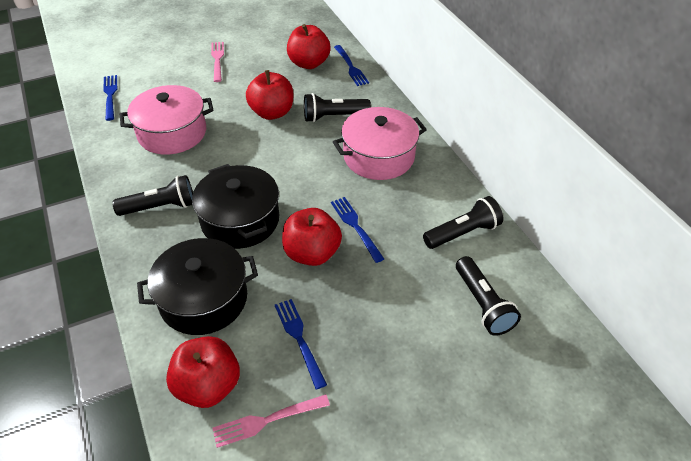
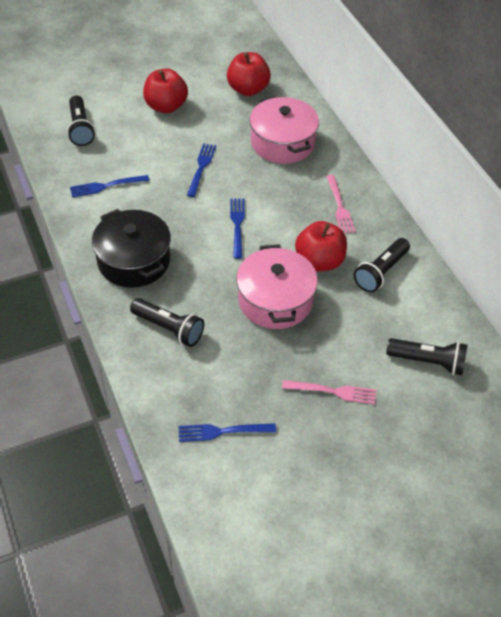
black pot: [137,238,258,335] [192,164,279,249] = 2 -> [92,209,171,288] = 1
red apple: [166,336,240,408] [246,70,293,120] [282,208,342,266] [287,24,331,69] = 4 -> [143,69,188,113] [227,52,271,96] [295,221,347,272] = 3

